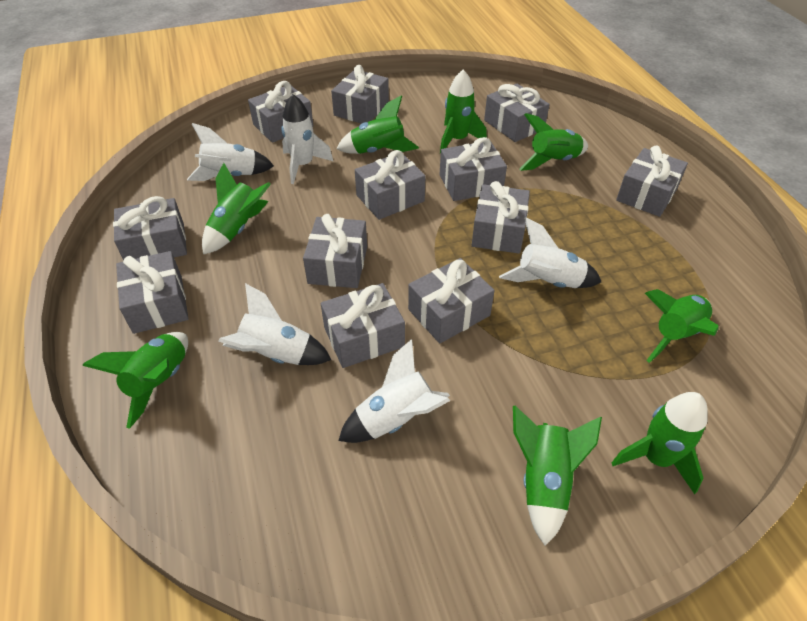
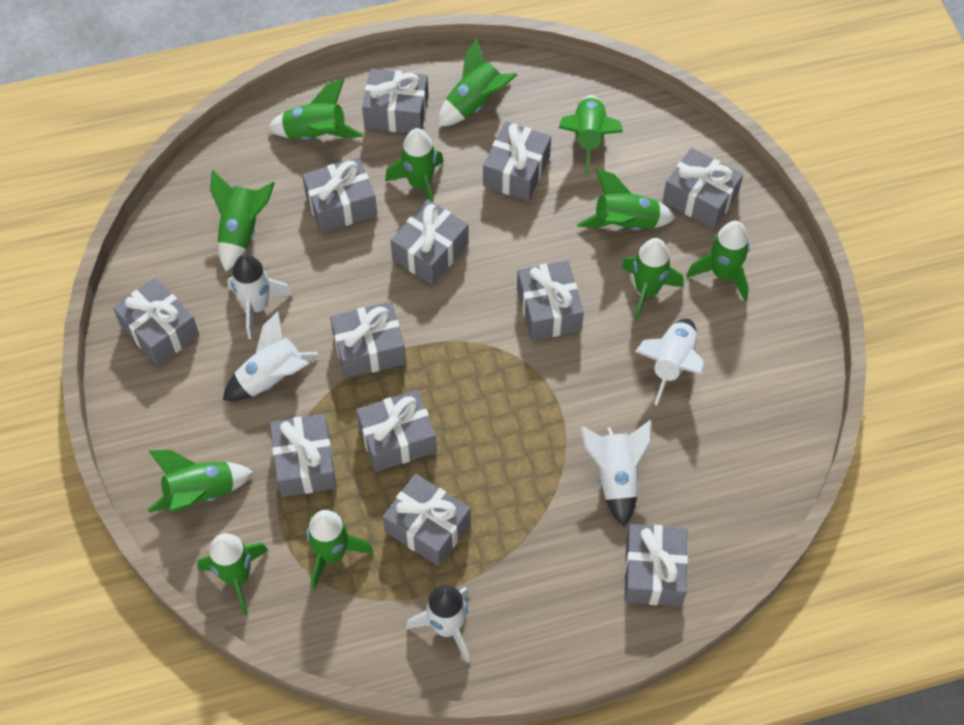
green rocket: [82,332,188,429] [202,163,271,254] [337,96,419,154] [440,70,487,154] [513,406,602,546] [519,113,588,171] [611,392,708,494] [645,289,719,363] = 8 -> [148,450,253,513] [197,533,269,615] [210,170,275,271] [267,79,363,140] [306,510,373,590] [385,128,444,202] [438,38,517,127] [559,95,623,175] [577,169,676,230] [621,238,684,321] [687,221,750,301] = 11

